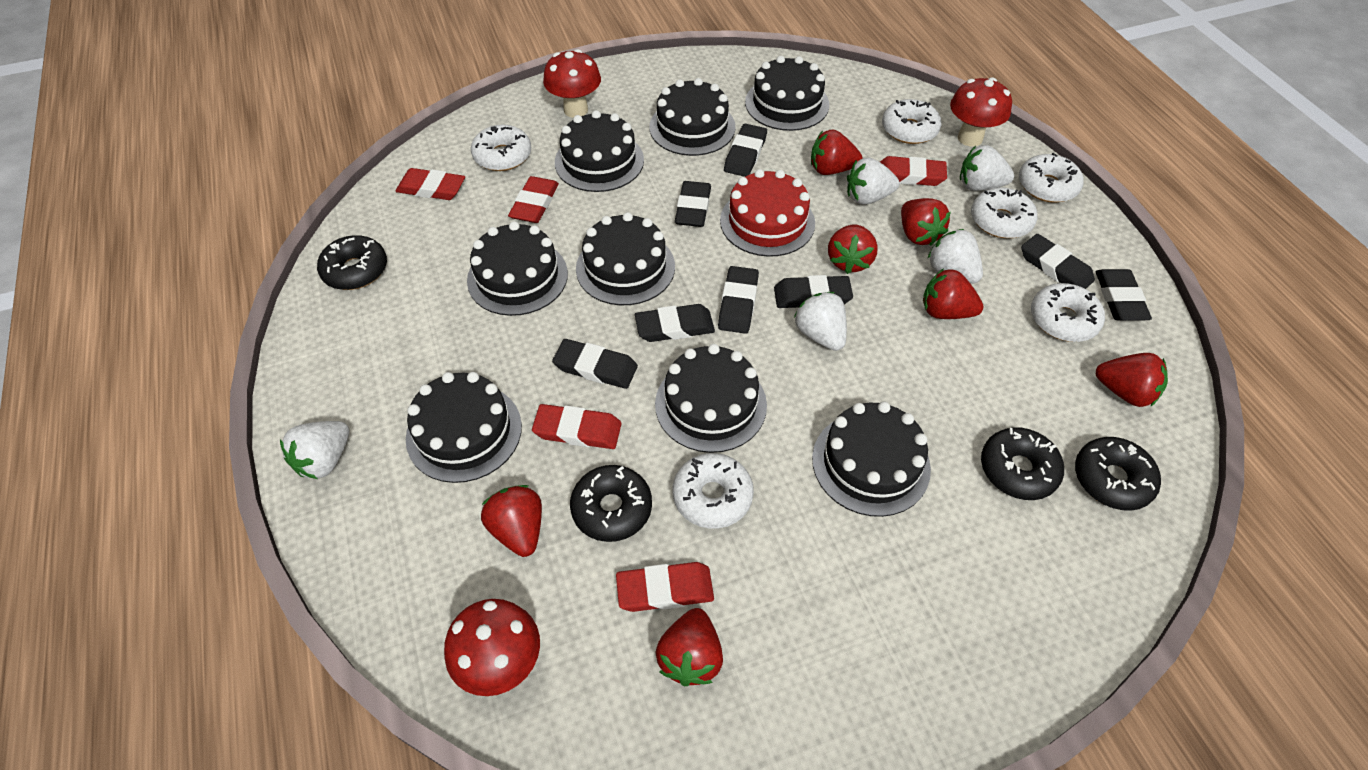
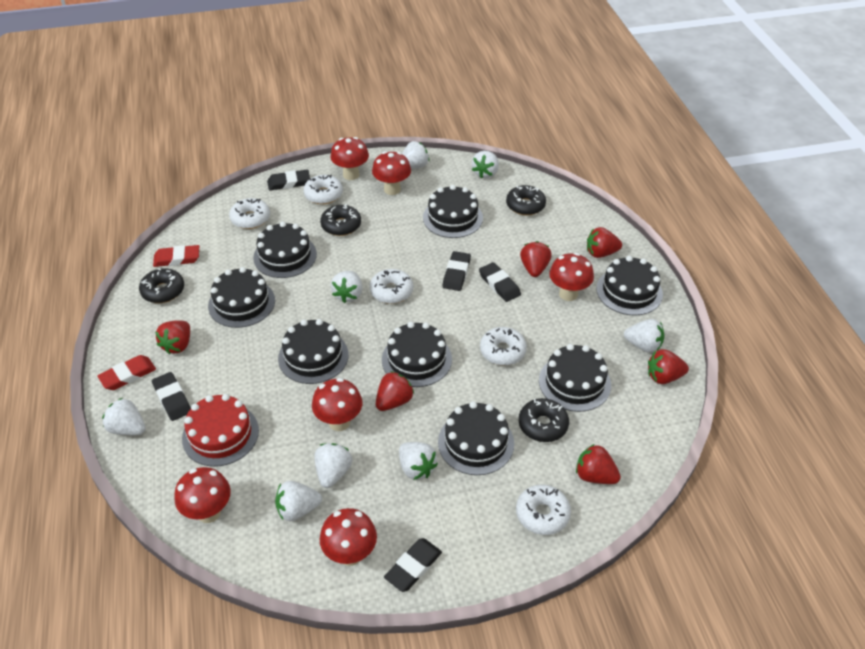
black eraser: [552,339,638,389] [635,304,715,342] [675,181,711,227] [718,266,759,334] [724,124,767,177] [774,275,853,308] [1021,234,1095,289] [1096,269,1152,321] = 8 -> [152,372,191,421] [267,170,310,190] [384,538,442,592] [443,251,471,291] [479,262,521,302] = 5
red eraser: [396,168,465,200] [508,176,559,223] [532,404,622,449] [616,562,714,612] [880,156,947,186] = 5 -> [97,355,156,390] [153,245,199,267] = 2
red mushroom: [444,599,540,696] [543,49,601,118] [950,77,1012,146] = 3 -> [174,467,231,523] [312,378,362,431] [320,508,377,566] [330,137,369,180] [372,151,411,195] [549,253,594,301] = 6
red strawberry: [481,485,542,557] [656,608,723,686] [811,129,862,175] [828,225,878,274] [901,198,951,246] [923,268,984,319] [1096,353,1168,407] = 7 -> [155,320,190,354] [376,371,414,411] [520,241,552,277] [576,444,621,484] [587,227,622,258] [648,349,689,384] = 6
white donut: [471,125,531,171] [673,453,754,529] [882,99,941,144] [971,188,1037,238] [1019,153,1084,203] [1031,283,1105,342] = 6 -> [229,198,270,229] [303,175,343,204] [369,269,413,304] [480,327,527,366] [516,485,571,535] = 5
white strawberry: [280,421,349,479] [794,292,847,351] [847,158,900,205] [928,229,983,283] [960,145,1014,191] = 5 -> [102,398,146,435] [275,481,322,521] [315,443,352,488] [331,271,362,303] [399,442,438,480] [402,141,429,169] [472,151,499,178] [624,319,665,353] = 8

